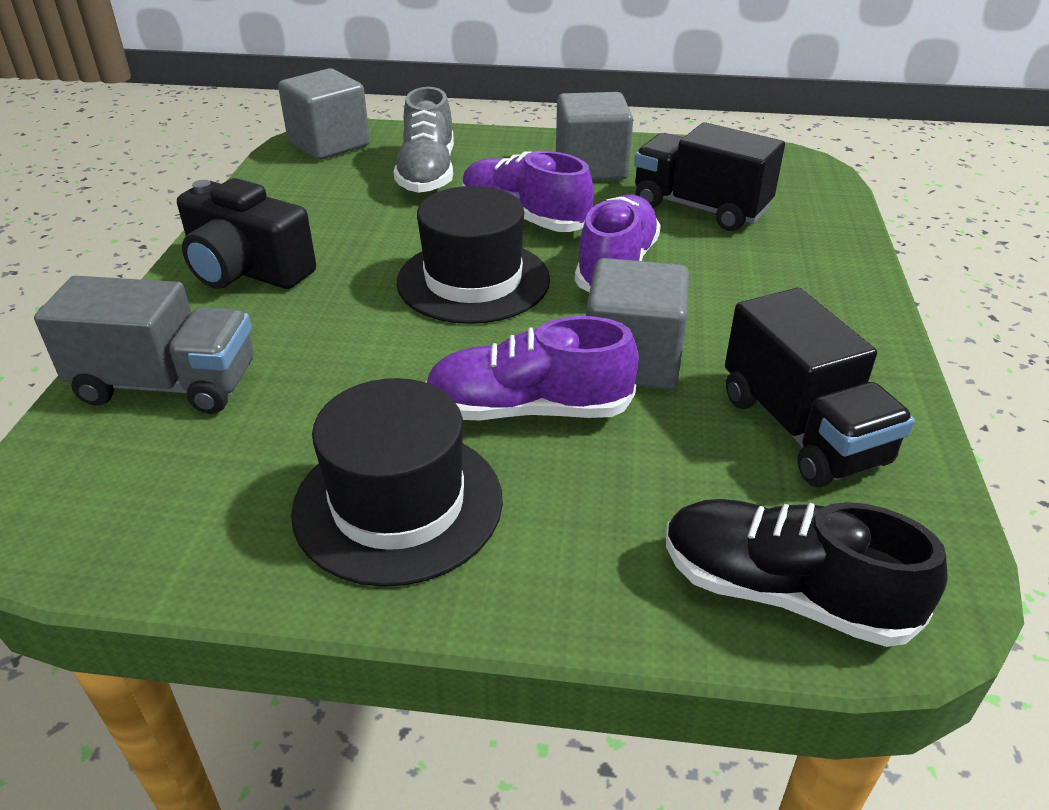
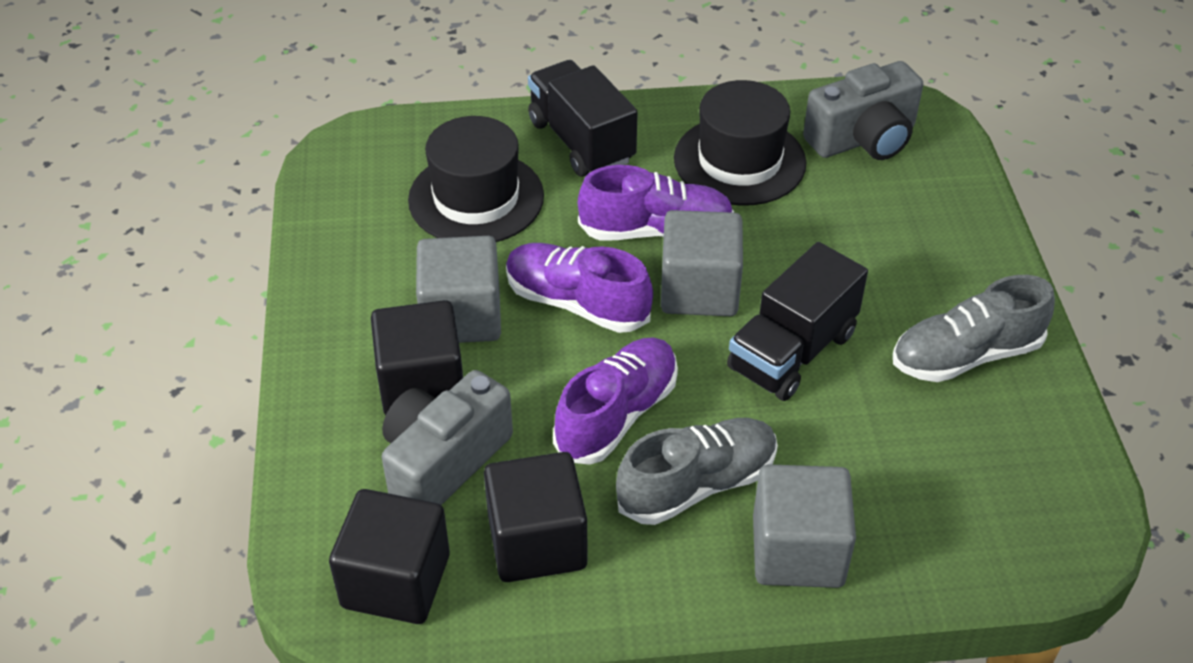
black camera: [177,178,316,289] = 1 -> none = 0
black cube: none = 0 -> [329,489,450,624] [371,300,463,415] [484,452,588,582] = 3
black shoe: [666,499,947,647] = 1 -> none = 0
grey camera: none = 0 -> [382,370,513,505] [803,61,923,160] = 2
grey shoe: [394,87,454,193] = 1 -> [616,418,778,525] [893,275,1055,382] = 2
grey truck: [34,276,254,414] = 1 -> none = 0

